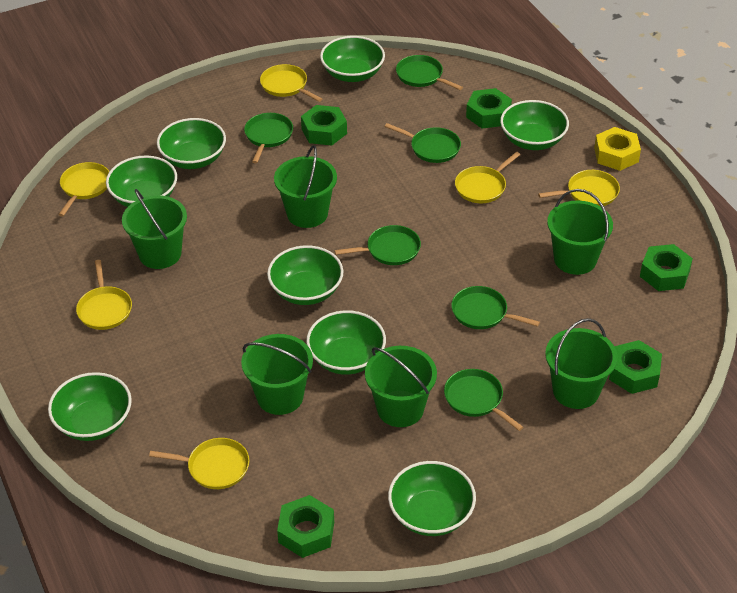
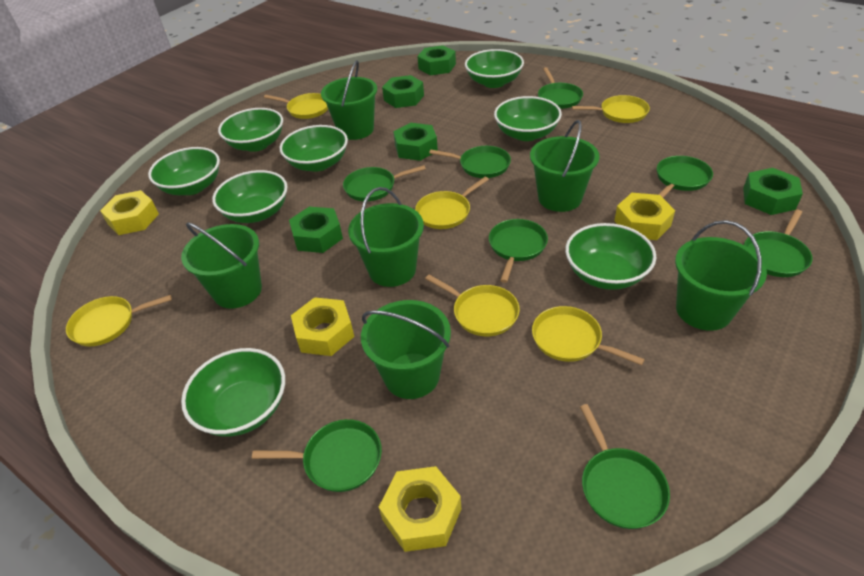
green pan: [244,113,293,164] [334,225,421,265] [385,123,461,163] [396,55,463,90] [444,369,523,431] [451,286,540,329] = 6 -> [252,419,382,492] [343,165,426,201] [429,146,511,178] [489,219,548,283] [538,67,583,109] [580,404,670,529] [657,156,713,198] [744,209,812,277] = 8
yellow nut: [594,127,641,171] = 1 -> [100,190,159,235] [291,297,354,356] [379,466,461,552] [614,193,675,240] = 4

